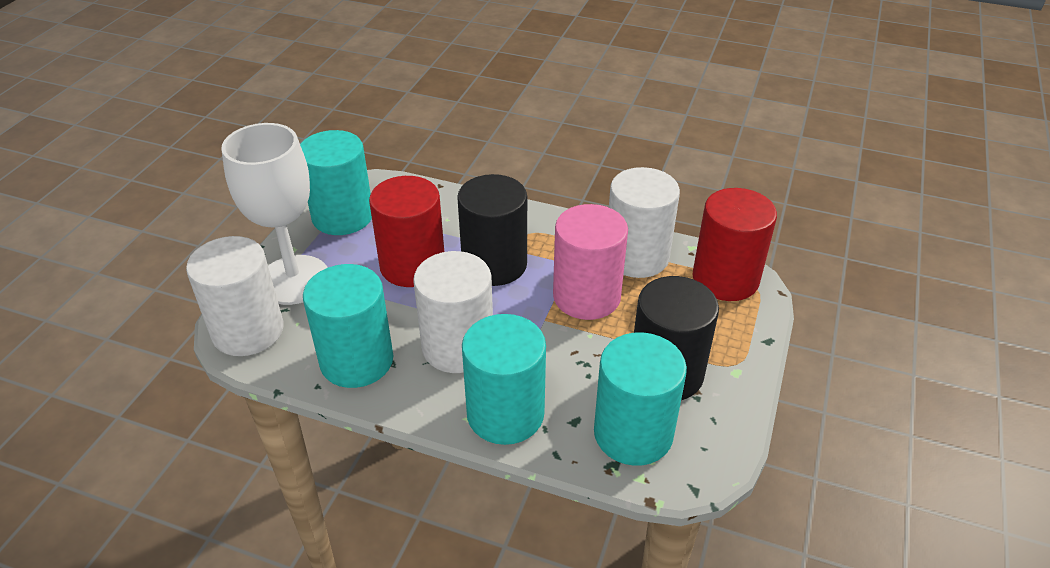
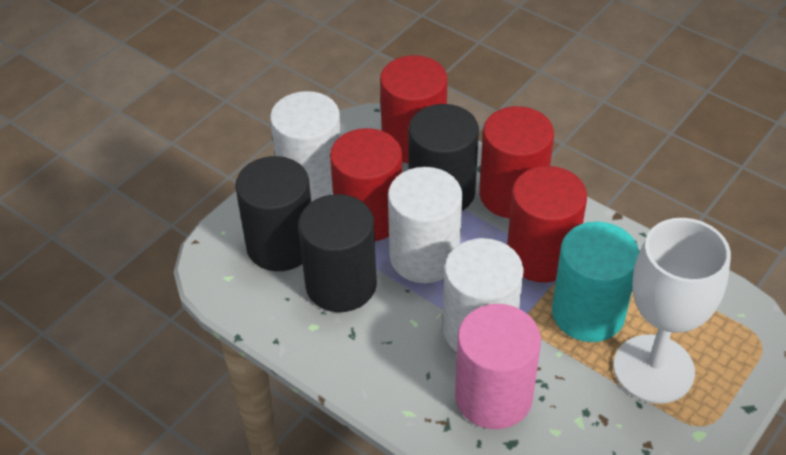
black cylinder: [457,174,527,286] [634,276,719,400] = 2 -> [235,156,311,271] [298,194,377,312] [408,104,479,211] = 3
red cylinder: [369,176,444,287] [692,188,777,301] = 2 -> [330,128,402,241] [380,55,448,164] [479,106,554,218] [507,166,587,283] = 4
turquoise cylinder: [300,130,372,235] [303,264,393,388] [462,314,546,445] [594,332,687,466] = 4 -> [552,222,639,342] = 1

